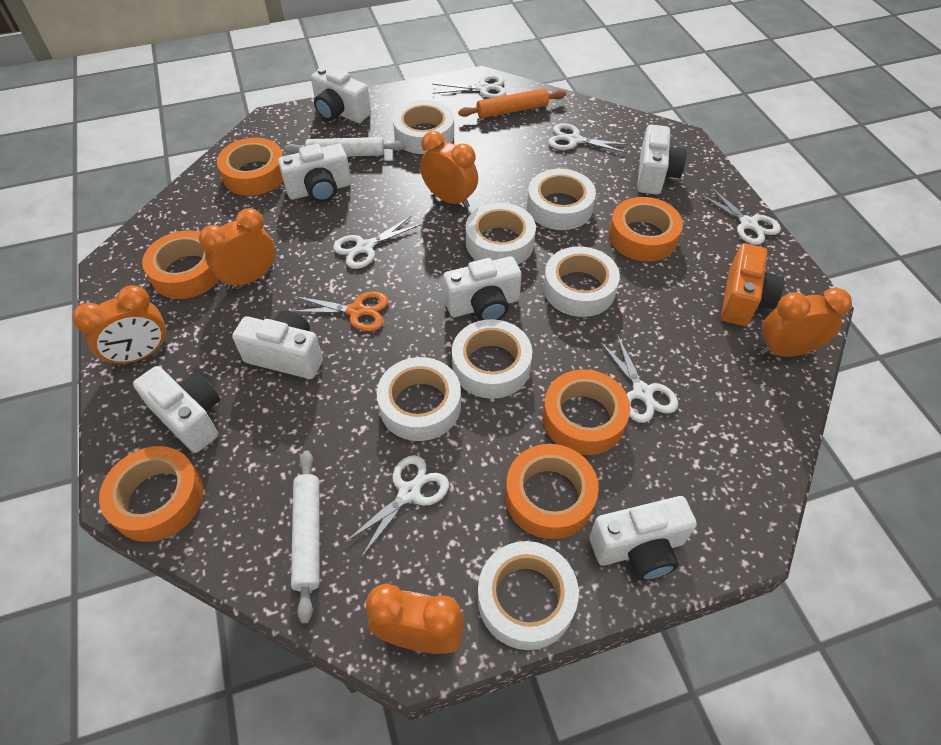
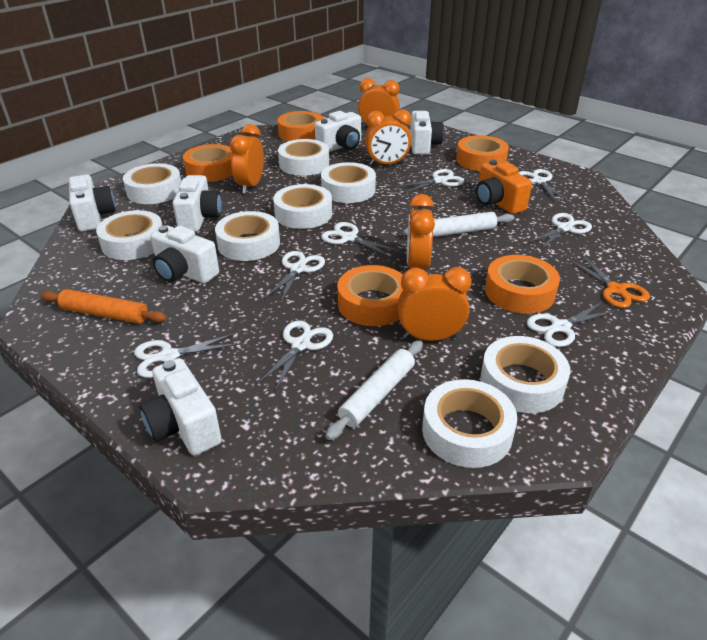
orange tape: [99,446,204,542] [142,230,219,299] [217,138,283,196] [505,444,599,539] [543,370,630,455] [609,197,683,262] = 6 -> [183,144,232,182] [277,111,324,141] [338,265,403,326] [456,135,509,171] [485,255,560,314] = 5
white camera: [133,366,220,453] [232,310,323,379] [278,144,351,202] [311,67,371,123] [443,256,522,321] [589,496,697,581] [637,125,687,195] = 7 -> [69,175,116,232] [139,358,222,455] [151,225,219,283] [173,175,222,232] [315,111,361,152] [410,111,444,155] = 6
white scissors: [333,216,421,269] [344,455,449,558] [432,75,506,98] [548,123,630,153] [600,335,678,423] [699,186,781,245] = 6 -> [134,333,240,378] [256,321,333,391] [264,251,325,304] [321,222,400,257] [396,169,464,194] [518,169,570,202] [526,302,617,347] [528,213,592,250] = 8
white tape: [377,357,461,441] [393,100,454,154] [452,319,532,399] [466,203,536,265] [478,541,579,650] [527,169,596,230] [543,246,620,317] = 7 -> [96,210,163,260] [123,163,181,204] [215,211,280,261] [273,184,332,229] [278,139,329,176] [321,162,376,203] [422,379,517,468] [480,336,570,413] = 8

